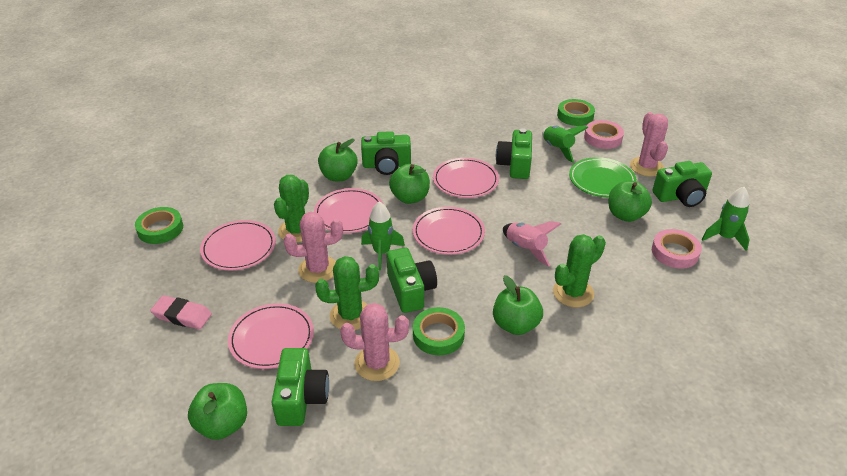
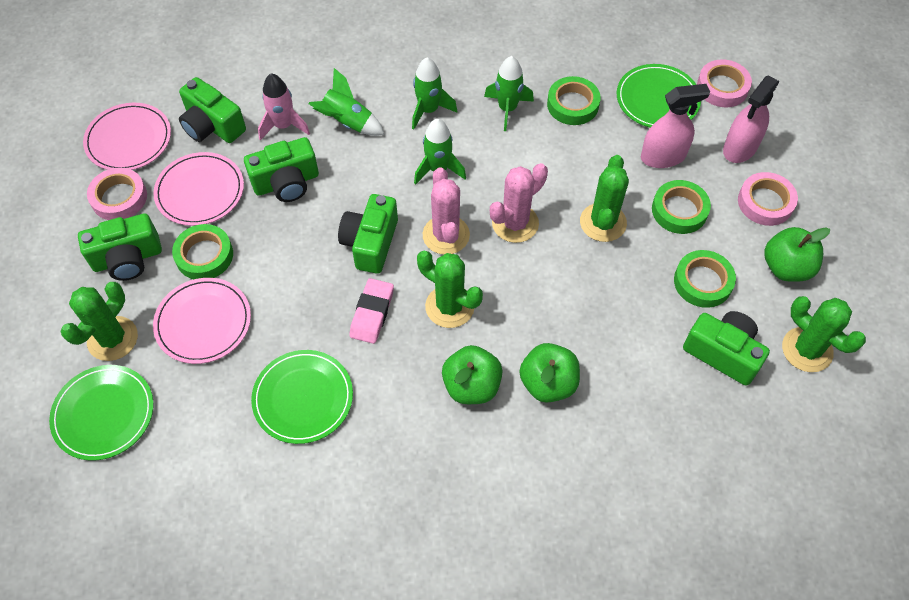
green apple: [188,383,247,440] [318,139,358,181] [389,164,430,204] [493,275,543,335] [608,181,652,222] = 5 -> [442,345,503,404] [520,343,580,403] [764,227,830,282] = 3
green cactus: [274,175,309,243] [315,256,379,330] [553,234,606,307] = 3 -> [60,282,138,361] [417,251,483,328] [580,155,629,242] [782,296,866,372] = 4
green plate: [569,157,637,198] = 1 -> [49,365,154,461] [251,350,353,444] [617,64,701,128] = 3
green rocket: [361,201,405,270] [542,126,588,163] [701,187,750,251] = 3 -> [309,68,385,136] [412,57,457,129] [414,119,466,185] [484,56,534,131] = 4
green tape: [135,207,183,244] [413,307,465,355] [557,99,595,126] = 3 -> [172,224,233,279] [547,76,601,125] [652,180,711,234] [674,250,736,308] = 4
pink cactus: [284,212,343,283] [340,303,409,381] [630,112,668,177] = 3 -> [423,167,470,255] [490,163,548,243] = 2
pink plate: [200,220,276,270] [228,303,314,369] [314,188,383,233] [413,207,485,255] [433,158,499,198] = 5 -> [83,103,171,170] [153,152,244,226] [153,278,251,364] = 3
pink spray bottle: none = 0 -> [641,84,710,168] [723,76,779,163] = 2
pink tape: [584,120,624,149] [652,229,702,269] = 2 -> [87,167,147,220] [697,59,752,107] [738,172,798,226] = 3

